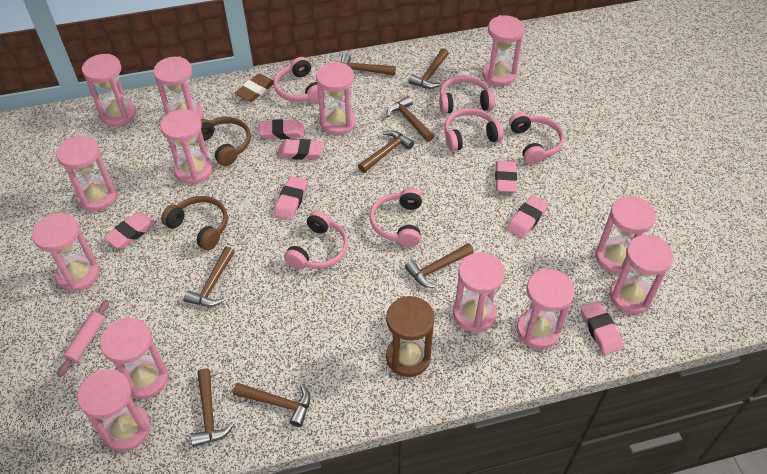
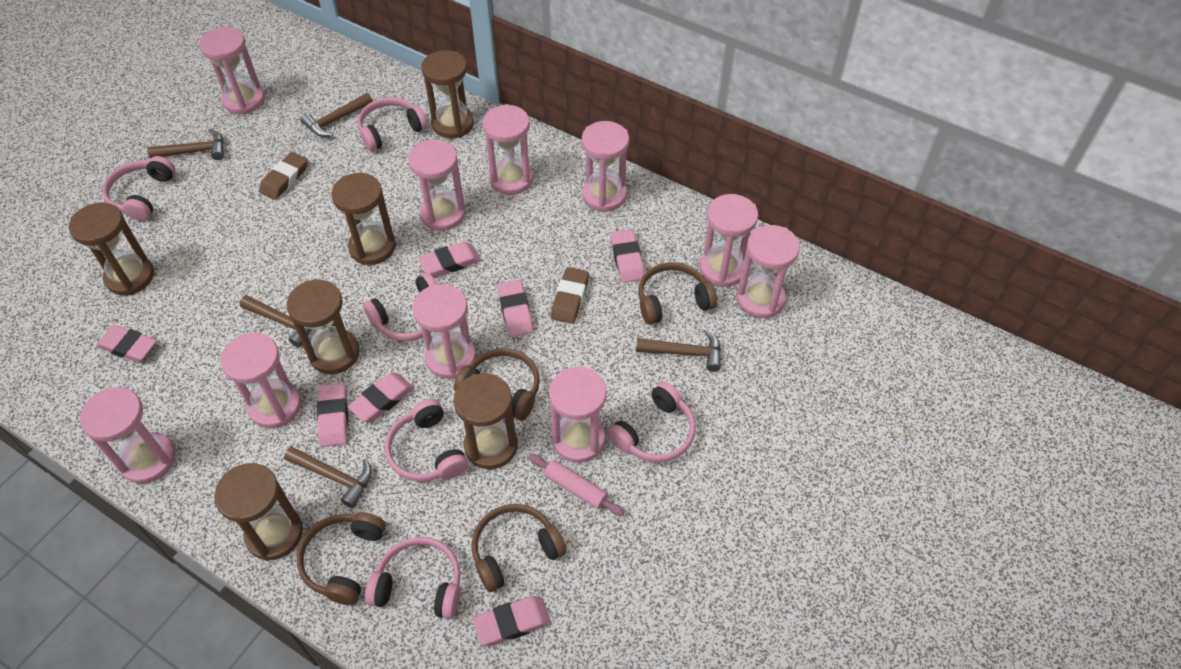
brown eraser: [235,74,274,102] = 1 -> [259,152,308,200] [551,267,589,324] = 2
brown hammer: [184,247,235,307] [190,369,235,447] [233,383,310,427] [341,53,396,75] [358,130,414,173] [387,96,434,142] [405,243,474,288] [409,48,449,89] = 8 -> [147,129,224,160] [240,295,312,347] [284,446,372,508] [301,93,373,137] [636,329,721,372] = 5
brown headphones: [161,196,228,250] [201,117,251,166] = 2 -> [297,512,386,605] [454,348,540,421] [472,504,566,592] [638,262,717,325] = 4
brown hourglass: [386,296,435,377] = 1 -> [69,203,154,295] [214,463,303,561] [287,279,360,374] [331,173,396,265] [422,50,474,138] [453,373,518,469] = 6
pink hourglass: [32,213,99,292] [56,135,117,211] [77,369,150,452] [82,54,136,127] [100,318,169,399] [153,56,203,119] [160,109,213,184] [316,62,356,135] [453,252,505,333] [482,15,524,86] [517,269,575,349] [595,196,656,274] [609,235,673,314] = 13 -> [80,387,176,484] [199,27,265,115] [220,333,301,428] [408,140,466,231] [413,284,476,379] [482,104,533,195] [549,367,607,463] [582,121,629,212] [699,194,758,287] [736,225,800,318] = 10

